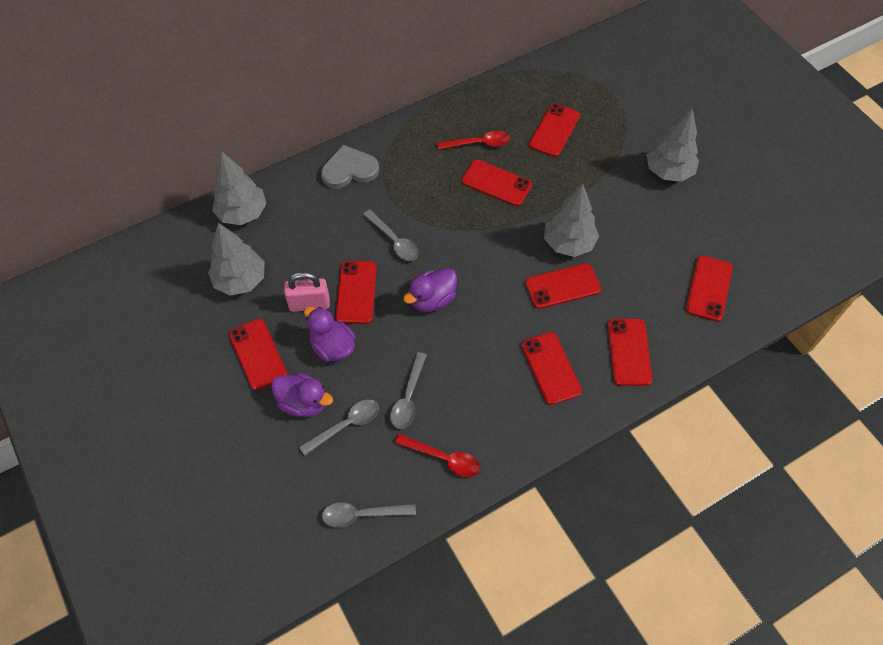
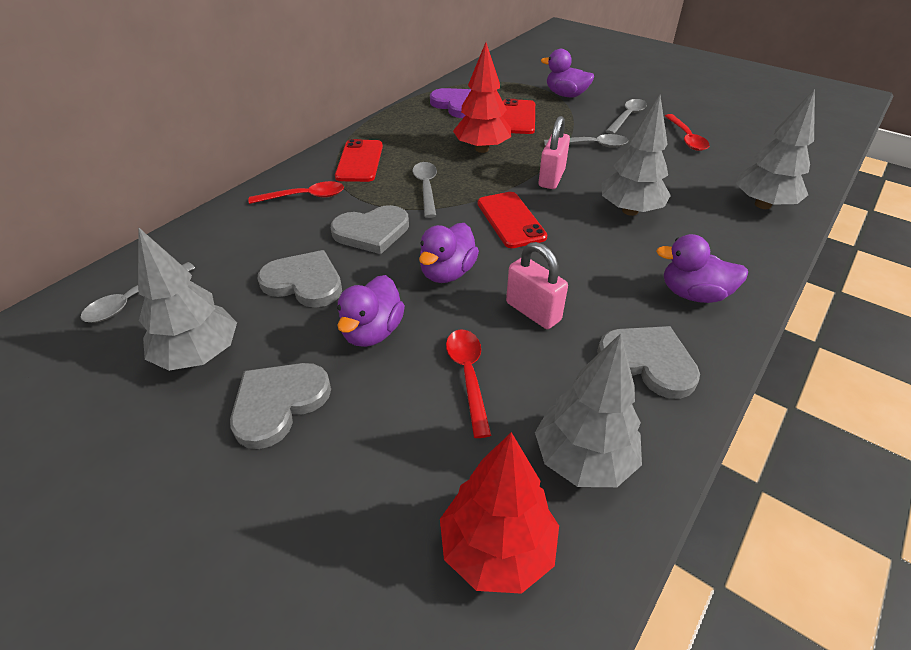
grey heart: [321,145,379,189] = 1 -> [230,363,331,449] [258,250,342,308] [331,205,409,254] [597,326,700,399] = 4
pink padlock: [284,272,330,312] = 1 -> [506,242,568,329] [538,116,570,189] = 2
purple duck: [271,373,333,417] [304,307,356,362] [403,268,457,312] = 3 -> [337,275,405,347] [419,223,479,283] [541,49,594,97] [656,234,748,303] = 4
purple heart: none = 0 -> [430,88,471,118] = 1
red phone: [229,319,287,390] [336,261,377,324] [462,160,532,206] [521,332,582,405] [525,263,601,309] [529,103,580,157] [608,318,653,386] [686,255,733,321] = 8 -> [335,139,383,182] [478,192,547,248] [502,99,535,134] = 3
red spoon: [395,434,480,477] [437,131,510,150] = 2 -> [249,181,344,204] [446,330,491,438] [665,114,710,151] = 3
red tree: none = 0 -> [440,432,559,594] [453,42,511,153] = 2

